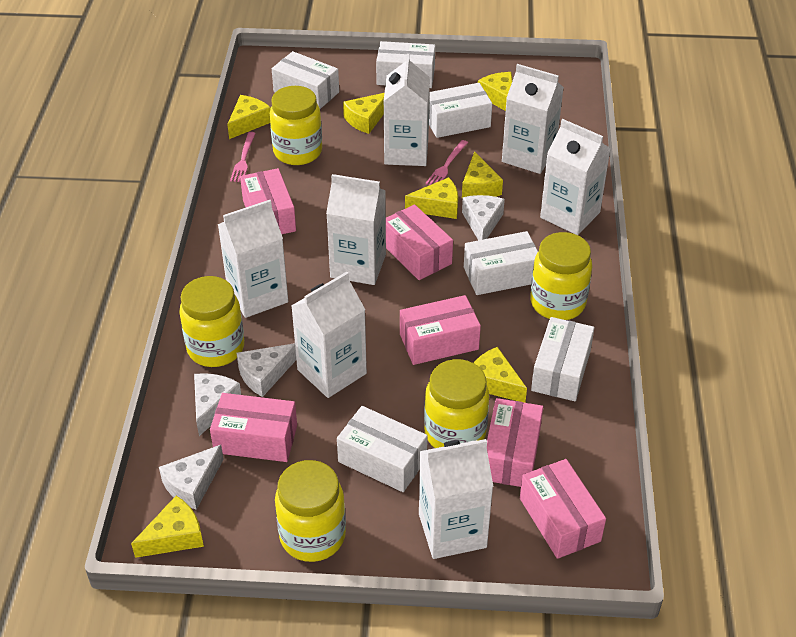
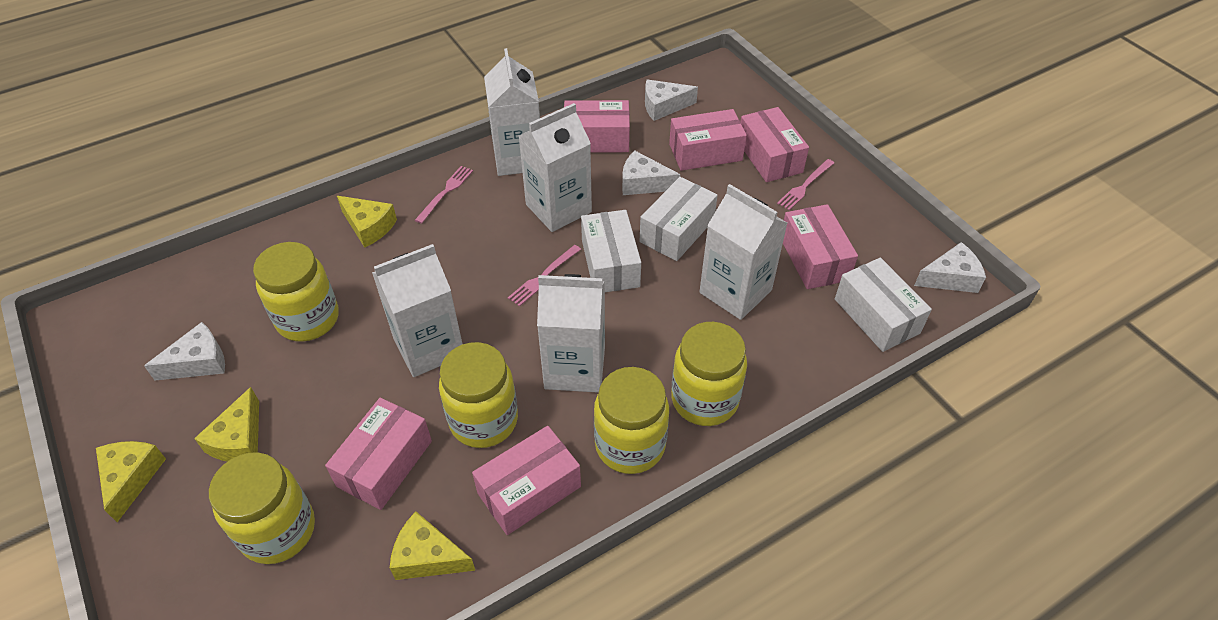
pink fork: [230,132,256,182] [425,140,468,185] = 2 -> [415,166,473,224] [508,245,581,307] [777,159,834,210] = 3
white box: [272,51,339,109] [337,406,428,492] [376,41,435,88] [429,83,492,138] [464,231,538,295] [531,317,595,401] = 6 -> [581,210,641,292] [640,177,718,261] [835,258,932,352] = 3
white carton: [218,200,288,318] [291,272,367,398] [326,174,386,285] [384,54,430,166] [419,439,493,559] [502,64,564,174] [540,119,611,235] = 7 -> [372,244,463,377] [484,48,540,176] [519,103,592,232] [537,274,605,393] [699,184,787,320] = 5
yellow cheese: [131,496,204,558] [227,95,271,139] [343,93,384,134] [405,177,458,219] [462,151,503,198] [474,347,527,403] [478,72,512,111] = 7 -> [96,441,166,522] [194,387,259,462] [337,196,397,248] [390,511,475,580] = 4

